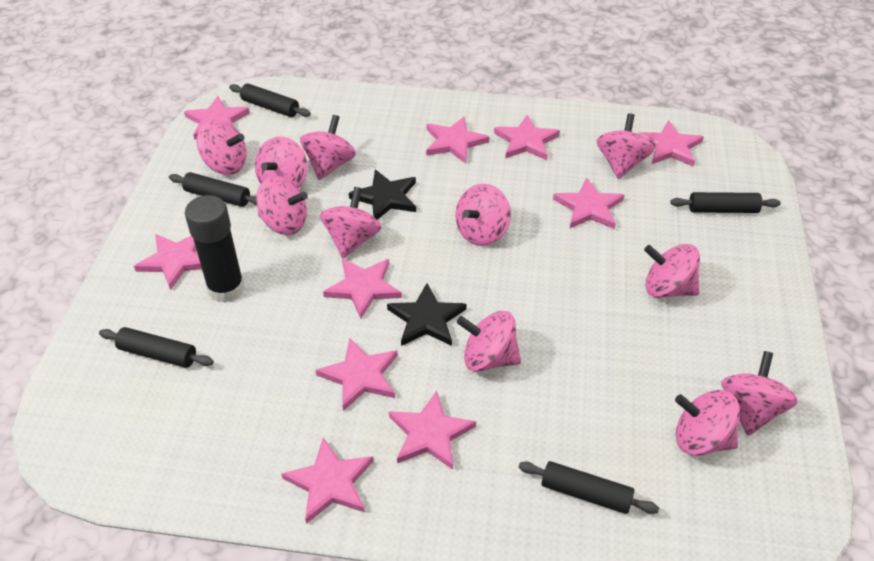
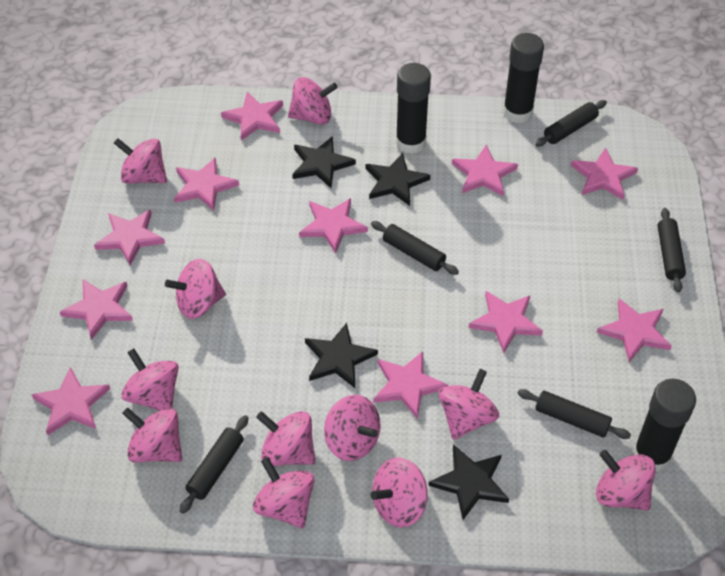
black glue stick: [185,195,245,303] = 1 -> [396,63,431,154] [503,33,544,123] [633,379,696,472] = 3
black star: [349,170,416,220] [387,283,467,346] = 2 -> [292,136,356,188] [305,323,378,388] [366,153,430,206] [429,445,509,520] = 4
pink star: [134,234,202,290] [184,96,250,140] [281,437,373,524] [315,338,397,411] [323,259,402,319] [389,390,476,470] [426,116,489,164] [494,115,560,160] [553,178,624,229] [637,120,704,167] = 10 -> [32,367,110,435] [60,280,133,340] [94,209,165,266] [174,157,239,211] [221,92,283,141] [299,198,368,254] [373,351,448,419] [452,145,518,197] [469,291,543,353] [571,147,638,200] [597,299,672,362] = 11

